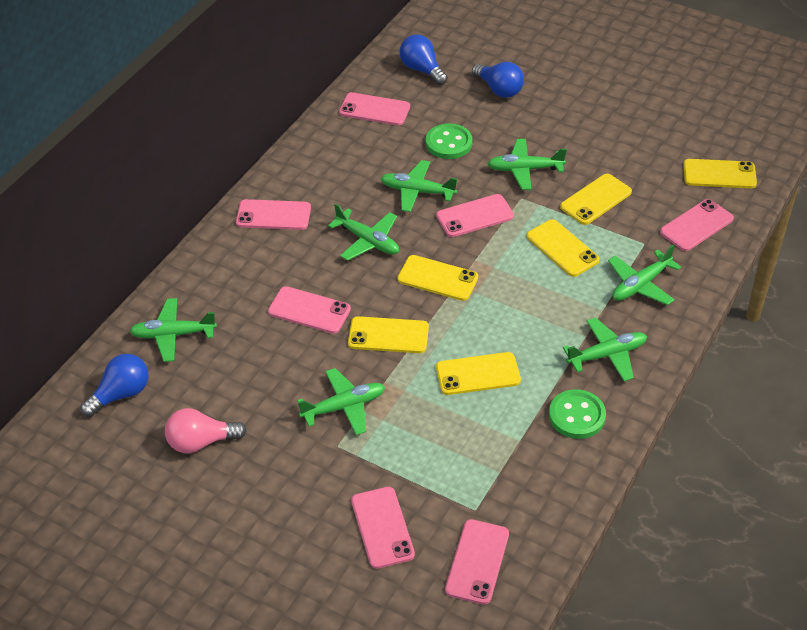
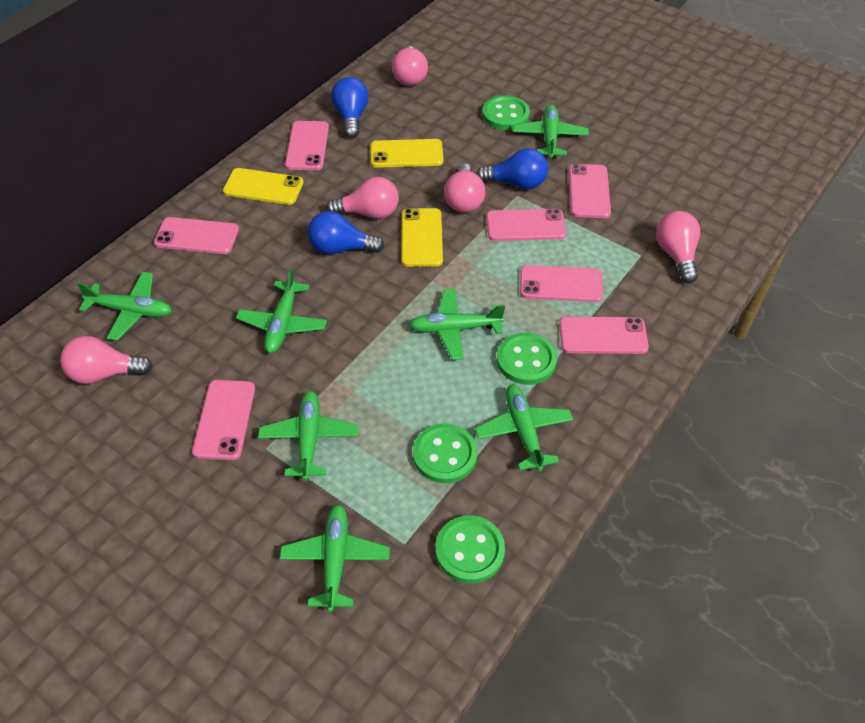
green button: [426,123,473,159] [549,389,606,439] = 2 -> [413,423,478,483] [435,515,505,583] [482,95,530,130] [497,332,557,385] = 4
pink light bulb: [165,408,247,454] = 1 -> [60,336,153,384] [326,177,399,219] [392,46,428,86] [444,163,485,213] [656,211,700,283] = 5
yellow phone: [348,316,429,353] [397,255,478,301] [436,352,521,395] [527,219,600,277] [560,174,632,225] [683,159,757,188] = 6 -> [223,168,303,205] [371,139,443,168] [401,208,443,267] = 3

